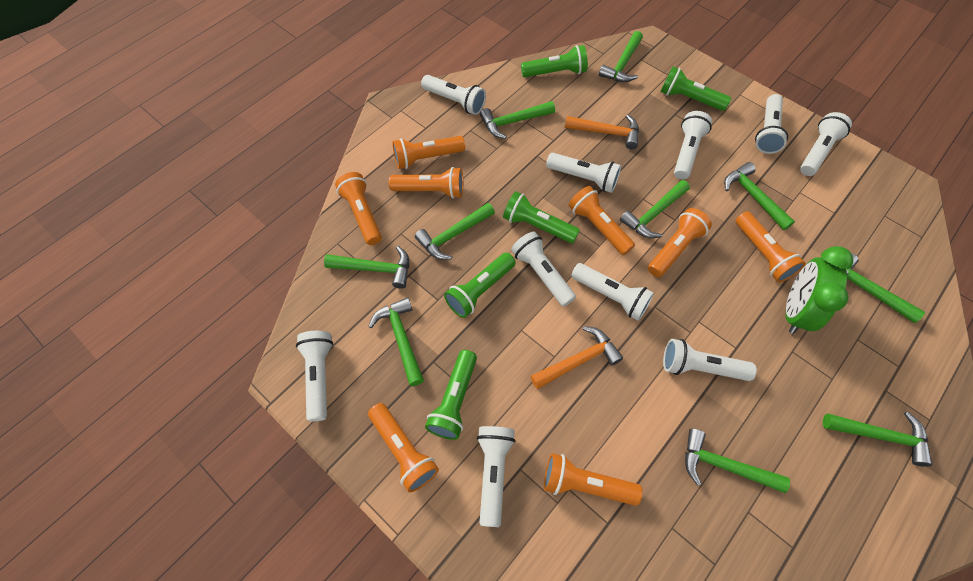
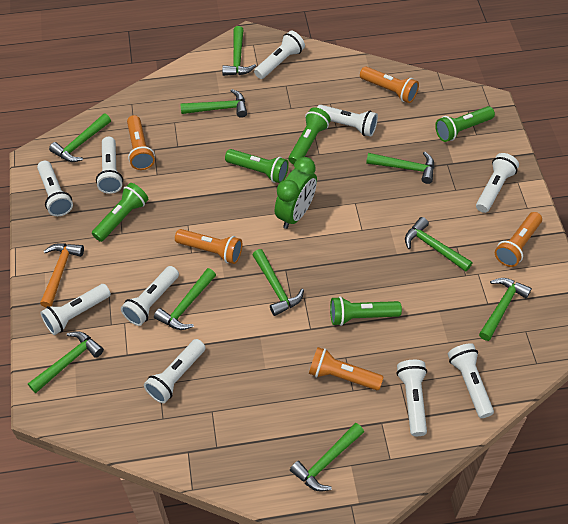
orange flashlight: [335,172,382,245] [368,403,439,492] [389,167,463,198] [393,136,465,169] [544,453,643,506] [569,186,635,255] [648,208,712,277] [736,211,806,282] = 8 -> [127,115,155,170] [175,229,242,264] [309,347,383,390] [360,67,419,103] [495,212,542,267] = 5
orange hammer: [530,326,623,389] [565,115,639,149] = 2 -> [40,243,84,307] = 1

